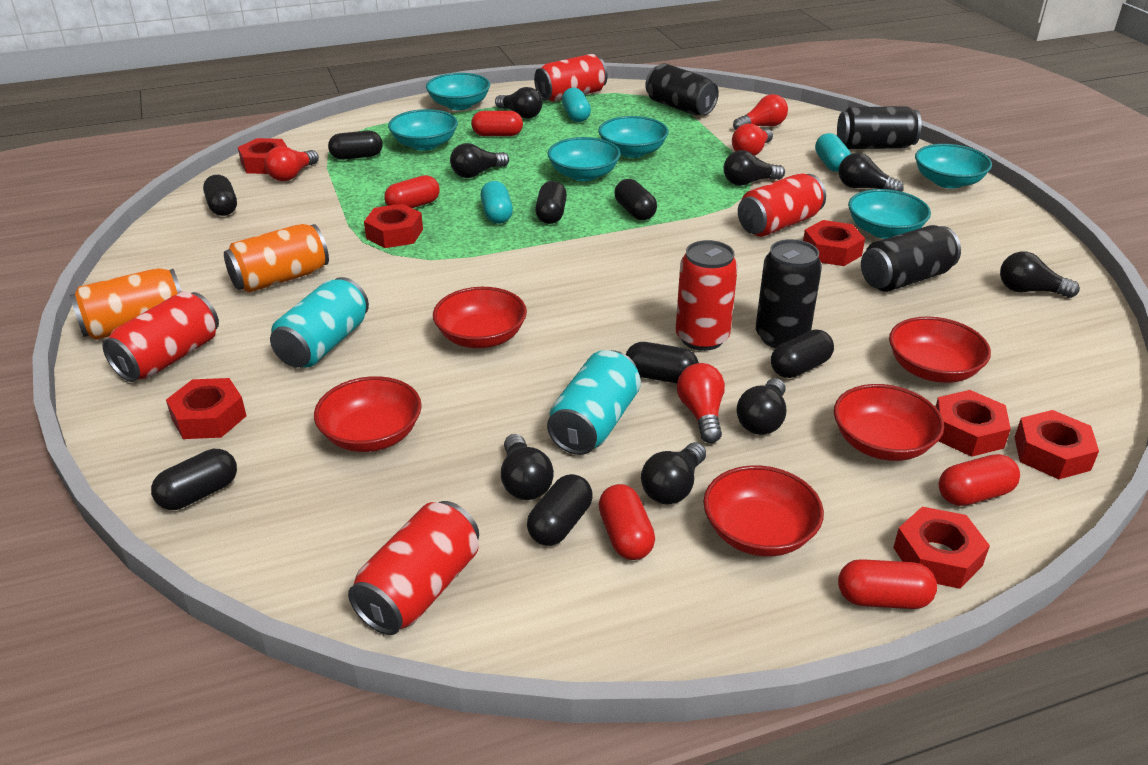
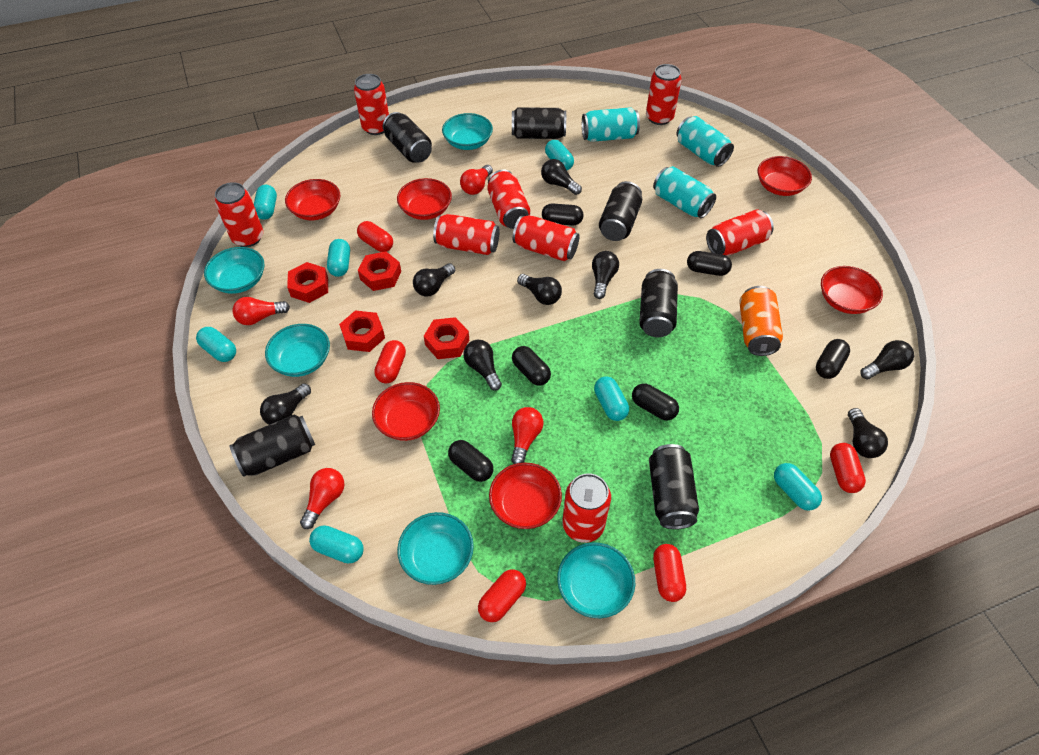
black can: [645,63,719,116] [756,239,822,348] [837,106,922,149] [861,225,961,292] = 4 -> [229,415,315,477] [383,112,432,163] [512,107,566,139] [599,181,642,241] [639,269,678,337] [649,444,699,529] = 6
black capsule: [151,449,237,510] [203,175,237,216] [328,131,383,160] [527,474,593,546] [535,181,567,224] [615,179,657,220] [626,342,699,383] [771,329,834,378] = 8 -> [448,440,493,482] [512,346,551,386] [542,203,584,225] [632,383,679,421] [687,251,732,276] [816,339,850,379] = 6
orange can: [70,268,182,340] [224,224,329,293] = 2 -> [739,286,783,356] = 1
red bowl: [314,376,422,452] [433,287,527,348] [703,465,824,557] [834,384,944,461] [889,316,991,383] = 5 -> [285,179,340,220] [372,382,440,441] [397,178,452,220] [489,462,562,529] [758,156,812,196] [821,266,883,314] = 6
red can: [103,291,219,382] [348,501,479,635] [534,54,608,102] [676,240,738,351] [738,173,826,237] = 5 -> [215,182,263,247] [354,74,389,135] [433,214,500,255] [487,170,531,229] [512,215,579,261] [562,473,611,543] [646,64,682,125] [706,209,774,256] = 8
red nut: [166,378,246,439] [238,138,287,174] [364,204,423,248] [803,220,865,266] [893,507,990,589] [935,390,1011,457] [1014,410,1099,479] = 7 -> [287,262,328,303] [339,310,385,352] [358,251,401,291] [424,317,469,359] = 4
turquoise bowl: [388,109,458,151] [426,73,490,110] [547,137,621,181] [598,116,669,158] [848,189,931,239] [915,144,992,189] = 6 -> [204,247,265,294] [265,324,330,377] [397,512,474,585] [442,113,493,150] [557,542,635,618] = 5
turquoise can: [270,277,369,368] [547,350,641,455] = 2 -> [582,107,640,142] [653,166,716,218] [676,116,734,167] = 3
turquoise capsule: [480,181,513,224] [562,88,591,122] [815,133,851,172] = 3 -> [196,327,236,362] [254,185,277,220] [309,525,364,564] [327,239,350,277] [545,140,574,170] [594,376,629,421] [774,463,822,511] = 7

